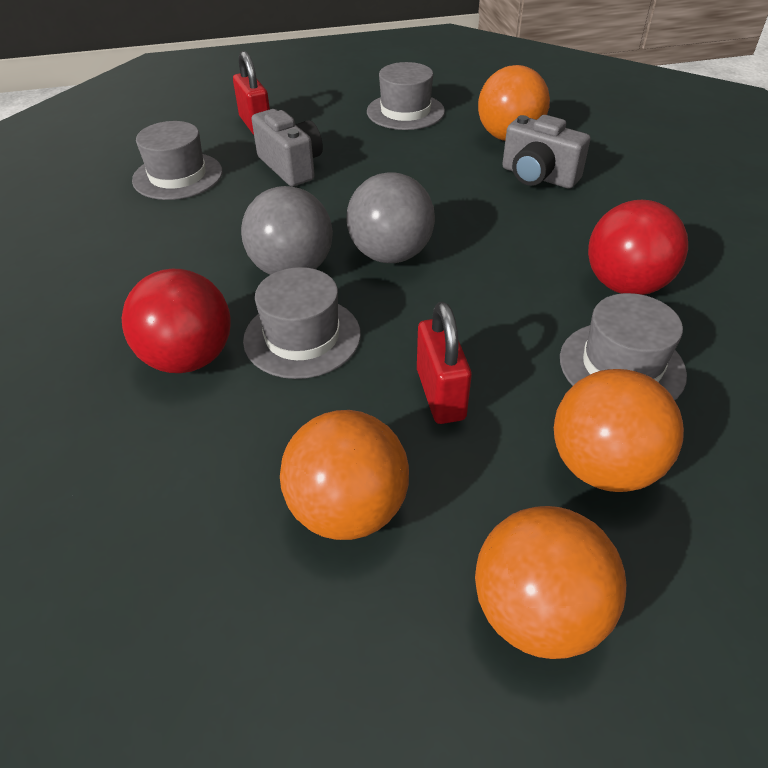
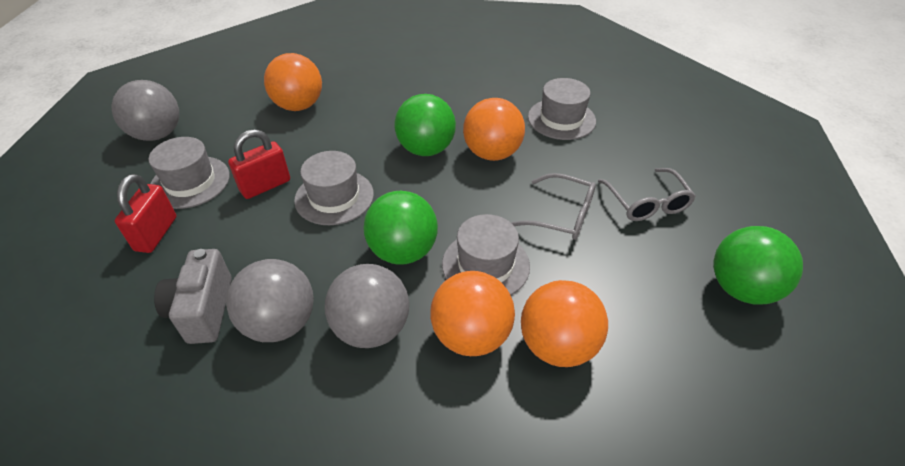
green ball: none = 0 -> [363,191,438,265] [394,94,456,156] [713,226,803,305] = 3
grey ball: [241,186,333,275] [347,172,435,263] = 2 -> [111,80,179,141] [226,259,314,342] [325,264,409,348] = 3
grey camera: [252,109,323,186] [502,115,590,189] = 2 -> [154,249,232,344] = 1
grey glasses: none = 0 -> [511,173,596,240] [598,168,696,221] = 2
red ball: [122,269,231,373] [588,200,688,295] = 2 -> none = 0

